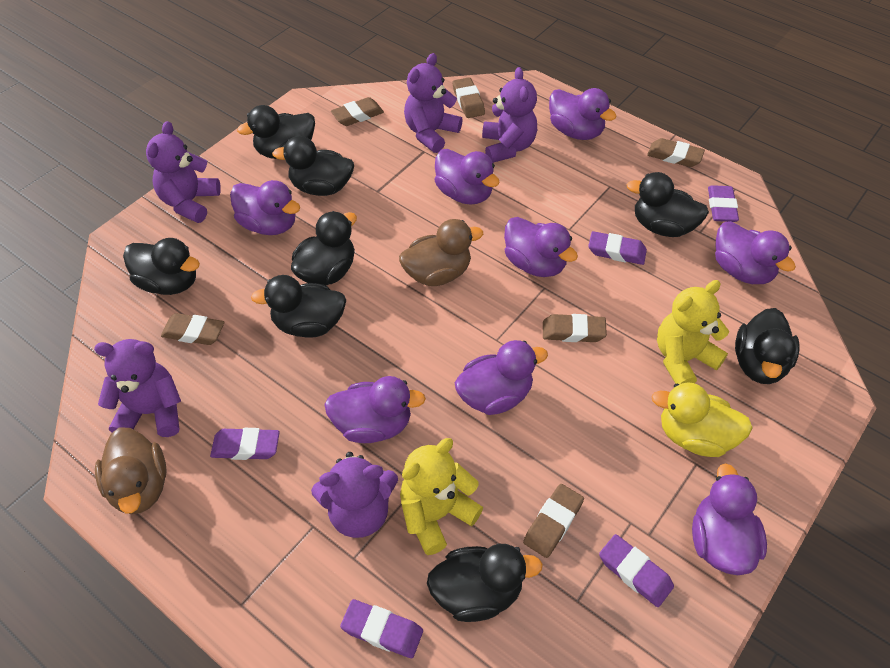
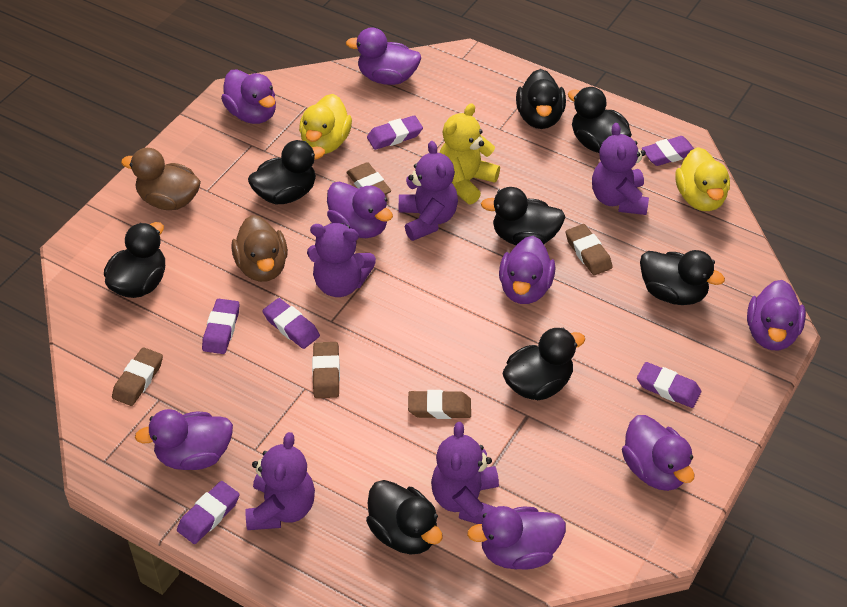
brown eraser: [161,313,224,345] [331,97,384,126] [453,77,485,118] [523,484,584,558] [543,314,607,342] [647,138,705,167] = 6 -> [112,347,163,406] [312,342,340,398] [346,162,391,195] [408,390,471,419] [566,224,613,275] = 5
purple eraser: [210,428,280,460] [340,599,423,658] [588,231,647,265] [599,534,674,607] [708,185,739,222] = 5 -> [177,481,239,544] [202,299,239,354] [262,298,320,349] [367,115,423,150] [637,362,701,408] [642,136,694,166] = 6
yellow duck: [651,382,753,457] = 1 -> [299,94,352,154] [675,147,730,211] = 2
yellow teddy bear: [400,438,483,555] [657,280,729,384] = 2 -> [439,103,500,205] = 1

